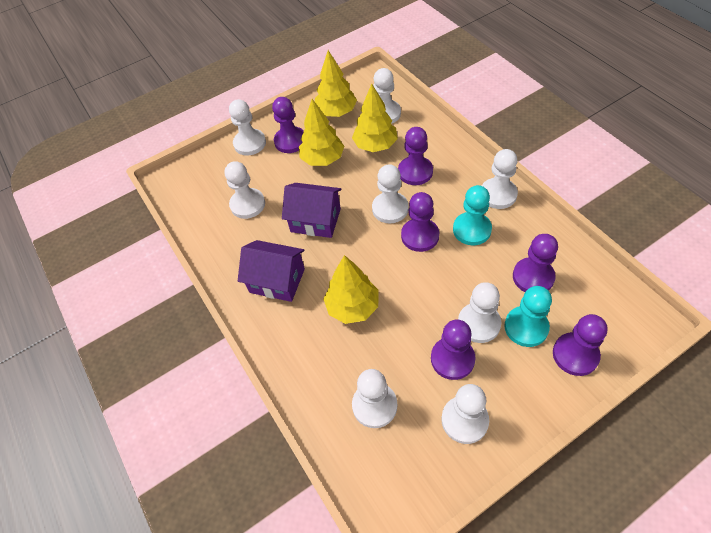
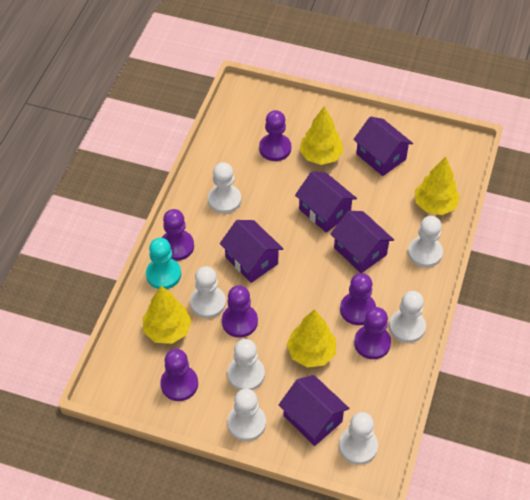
purple house: [238,240,305,302] [282,183,342,238] = 2 -> [220,220,283,283] [279,375,349,446] [295,172,357,233] [331,211,394,273] [353,116,413,176] = 5
turquoise pawn: [453,185,492,245] [505,286,552,347] = 2 -> [146,238,181,289] = 1
white pawn: [225,161,265,219] [229,99,266,155] [352,369,397,428] [372,164,409,223] [373,68,401,124] [441,384,489,444] [458,282,501,343] [482,149,518,209] = 8 -> [190,266,226,318] [208,162,241,214] [227,339,265,390] [228,389,266,441] [339,412,378,465] [389,291,426,343] [408,216,443,267] = 7

